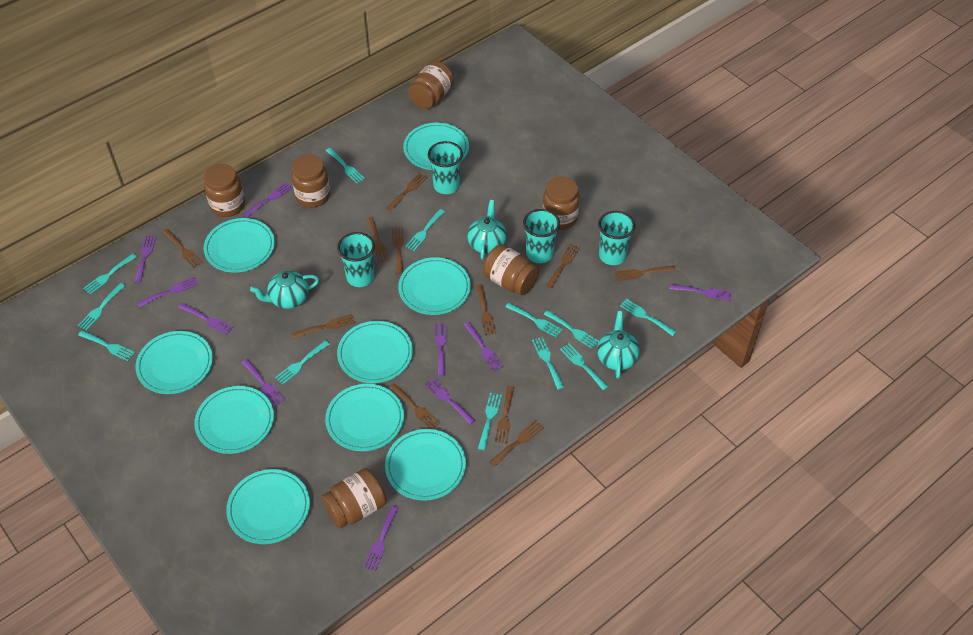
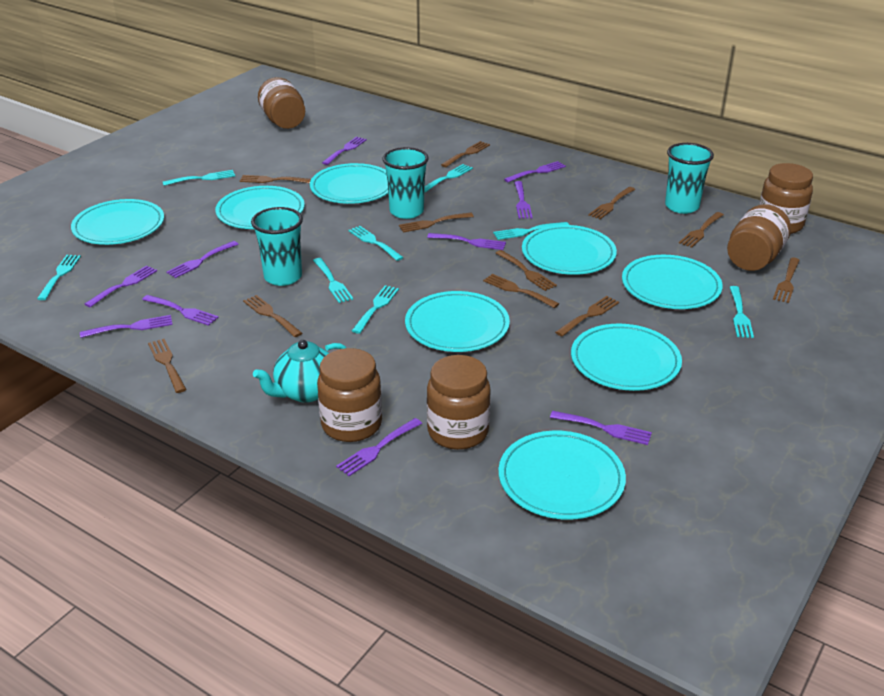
brown jar: [204,164,245,217] [291,154,330,207] [321,468,387,529] [408,61,454,109] [483,244,539,296] [542,176,580,230] = 6 -> [258,77,305,129] [317,348,382,442] [427,355,491,450] [727,204,791,271] [759,163,813,234] = 5
turquoise cup: [337,232,375,287] [428,141,463,194] [523,209,560,263] [598,211,635,265] = 4 -> [251,207,303,286] [382,147,429,219] [665,143,714,214] = 3
turquoise fork: [78,283,125,331] [78,330,135,361] [83,254,137,295] [275,340,330,385] [325,148,365,184] [405,209,445,251] [478,393,502,450] [505,303,563,338] [532,337,564,389] [544,310,599,349] [560,343,608,390] [620,299,676,336] = 12 -> [37,255,81,300] [163,170,235,186] [313,258,353,303] [348,226,404,261] [352,285,399,334] [424,164,473,192] [493,222,569,240] [730,286,754,338] = 8
turquoise plate: [135,331,213,394] [194,386,274,454] [204,218,275,273] [226,469,310,544] [325,384,404,451] [337,321,413,383] [385,429,466,501] [398,257,471,315] [403,123,469,170] = 9 -> [71,199,164,245] [215,186,305,229] [310,163,388,204] [405,291,510,352] [498,431,626,520] [522,225,617,275] [571,324,682,391] [622,255,723,309] = 8
turquoise teapot: [250,271,319,309] [467,200,507,260] [597,311,640,378] = 3 -> [253,340,346,403] = 1

